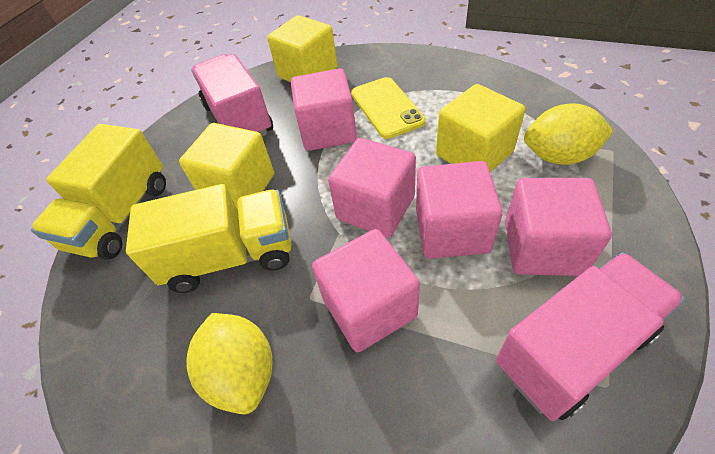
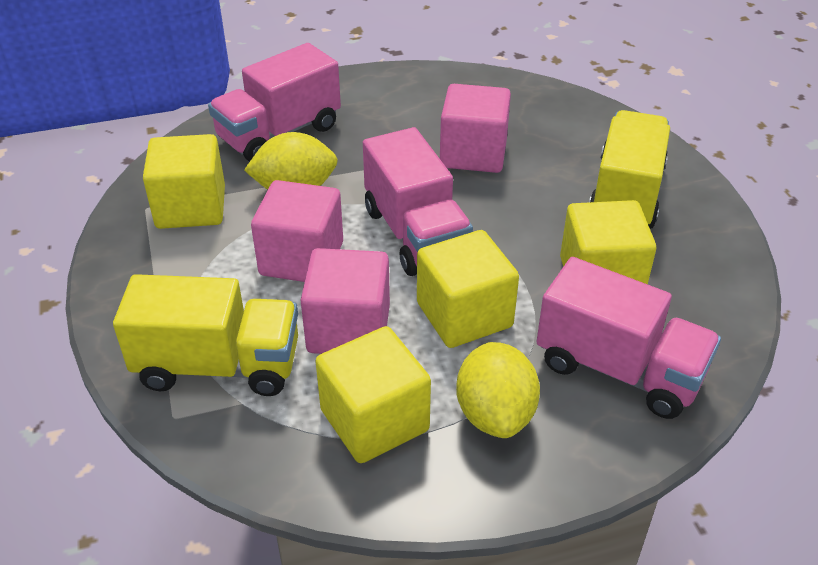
pink cube: [291,68,357,151] [312,229,420,352] [328,138,416,238] [416,161,503,259] [505,178,612,276] = 5 -> [251,180,343,282] [301,248,390,354] [440,84,511,173] = 3
pink truck: [191,54,273,136] [496,252,685,421] = 2 -> [208,43,341,162] [363,127,473,276] [537,257,721,419] = 3
yellow cube: [179,123,274,209] [267,15,337,82] [436,84,525,172] = 3 -> [143,134,225,229] [315,326,431,463] [417,230,519,348] [560,200,656,284] = 4
yellow phone: [351,77,426,139] = 1 -> none = 0

